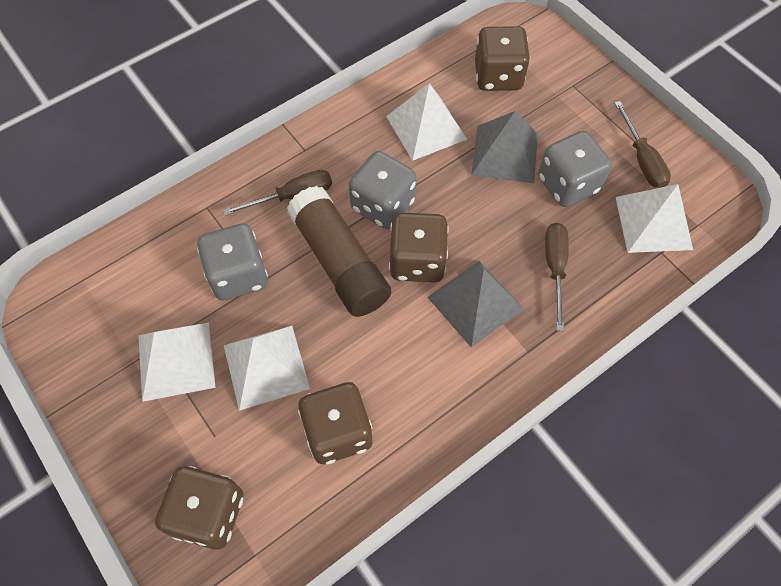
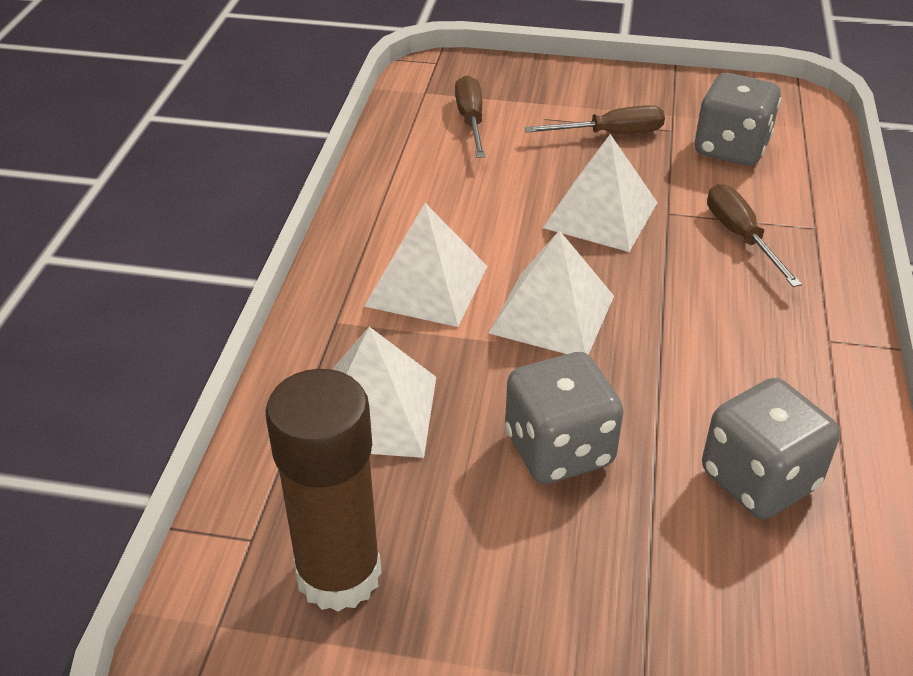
brown dice: [155,466,243,550] [298,382,372,464] [389,212,449,282] [475,26,530,91] = 4 -> none = 0
grey pyramid: [427,261,524,348] [471,111,538,183] = 2 -> none = 0

